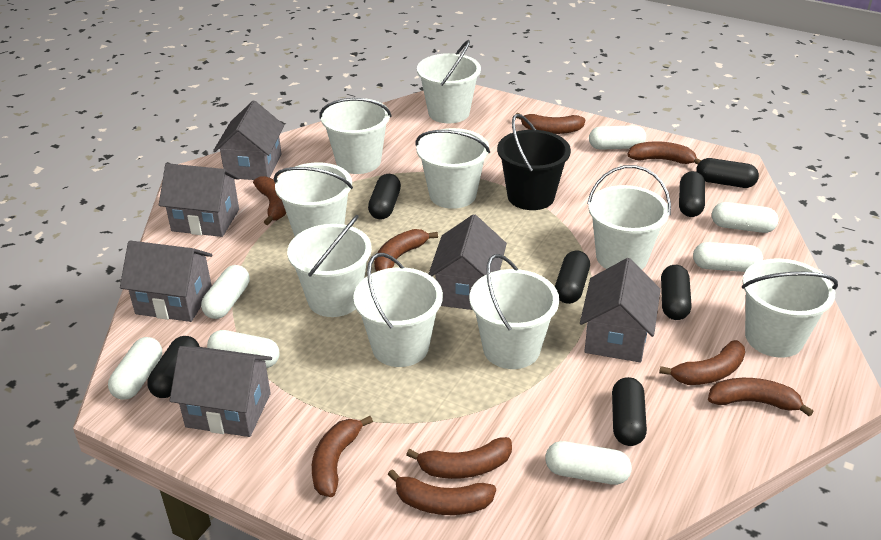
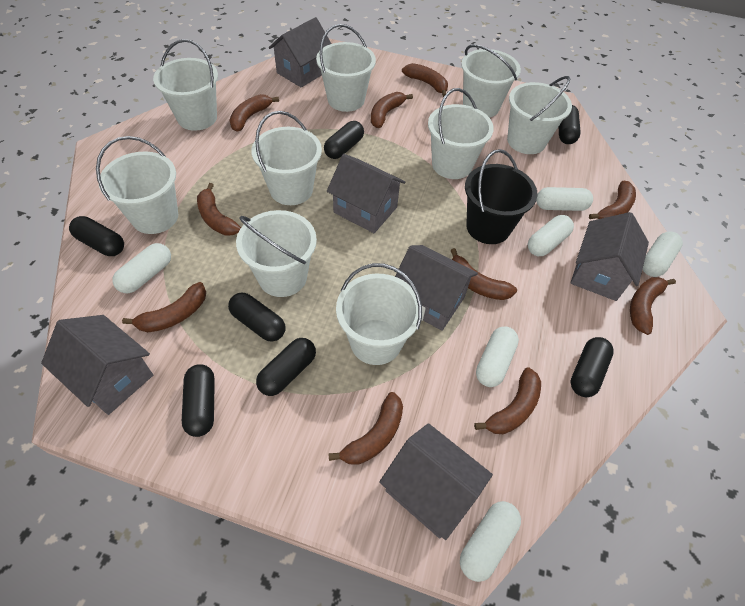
brown banana: [253,176,286,225] [312,416,373,497] [374,229,438,272] [388,469,496,515] [406,437,512,479] [516,113,585,134] [627,141,701,165] [659,340,745,385] [708,378,814,417] = 9 -> [122,282,206,332] [197,183,241,236] [230,94,279,132] [328,392,403,465] [371,92,413,128] [402,63,448,97] [451,248,517,300] [474,367,541,434] [589,181,636,219] [630,277,676,335] = 10
white capsule: [108,337,162,400] [201,265,250,319] [207,330,280,368] [545,441,632,485] [589,125,646,150] [693,242,763,272] [712,202,779,233] = 7 -> [112,243,171,293] [460,501,521,582] [476,326,519,387] [528,215,574,256] [536,187,593,211] [643,231,683,277] = 6

